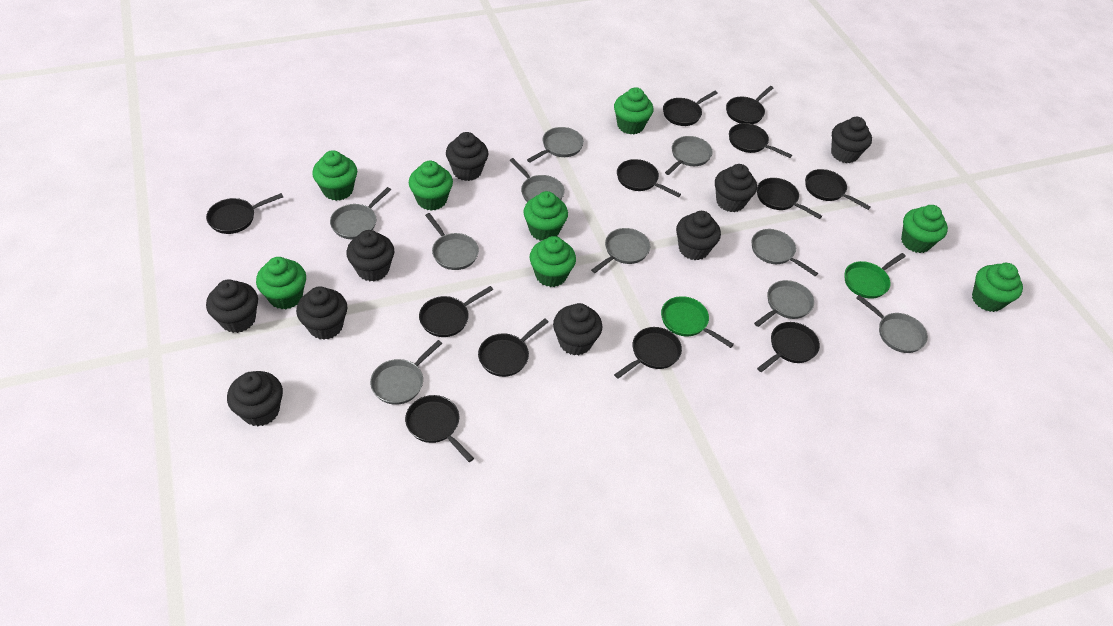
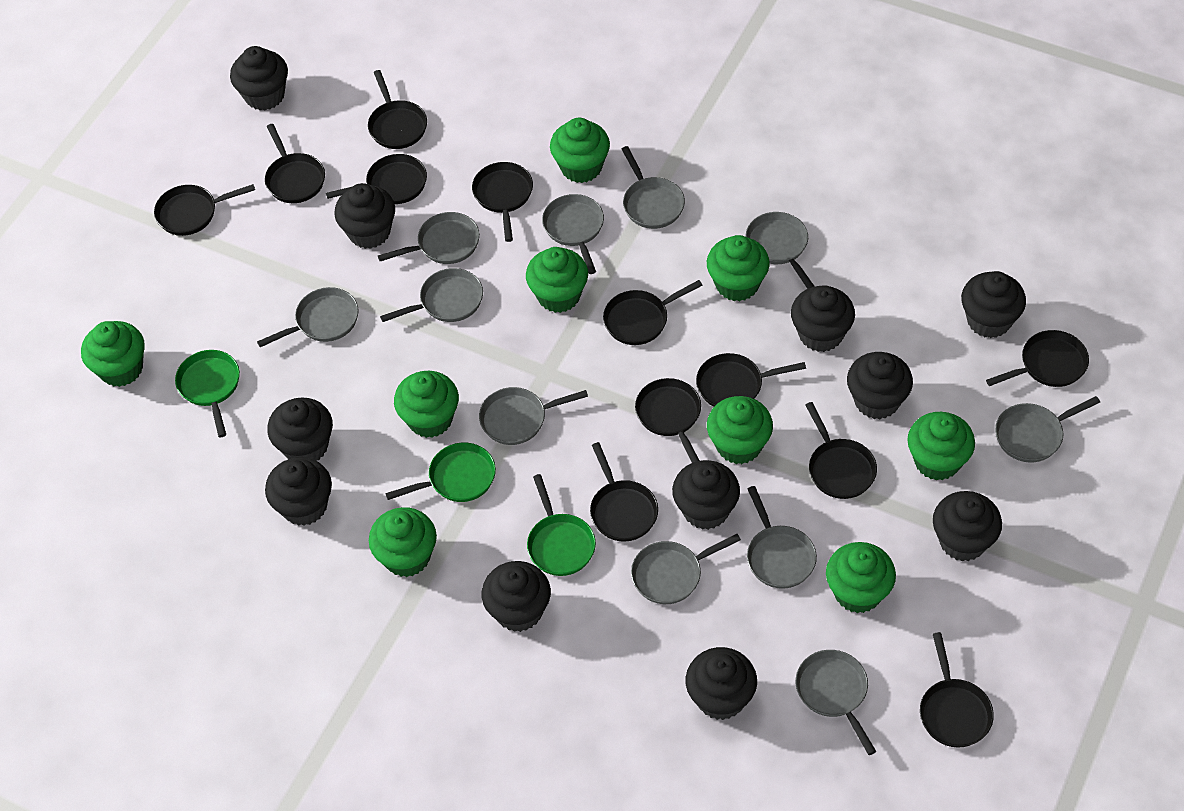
black cupcake: [206,279,258,333] [227,371,283,426] [296,287,348,340] [346,230,394,282] [446,132,488,181] [553,303,602,356] [676,211,721,260] [715,164,757,212] [831,117,872,163] = 9 -> [230,46,288,110] [265,457,332,526] [267,397,333,460] [334,183,395,249] [482,561,551,632] [672,460,740,530] [686,647,757,720] [791,285,855,352] [847,352,913,419] [933,491,1002,562] [961,271,1026,338] = 11
green cupcake: [256,257,306,310] [312,150,357,201] [409,161,453,211] [523,191,568,241] [530,236,576,287] [614,87,653,135] [901,205,948,253] [972,263,1023,312] = 8 -> [81,321,145,387] [369,507,437,577] [394,371,459,438] [526,247,588,313] [550,118,610,183] [707,235,770,302] [707,396,773,464] [826,542,896,613] [907,412,975,481] = 9
green pan: [661,296,734,348] [845,253,906,299] = 2 -> [175,350,240,438] [385,443,496,502] [527,474,596,576] = 3
grey pan: [330,187,391,239] [370,340,442,405] [425,213,479,270] [509,158,565,202] [527,127,584,163] [591,228,650,273] [665,136,713,175] [751,229,818,276] [754,280,814,327] [856,295,928,353] = 10 -> [257,287,359,347] [378,212,480,264] [380,268,483,322] [479,387,588,445] [542,194,604,274] [622,146,685,229] [631,534,741,604] [745,212,815,289] [747,486,817,589] [795,650,877,755] [995,396,1100,462] = 11

